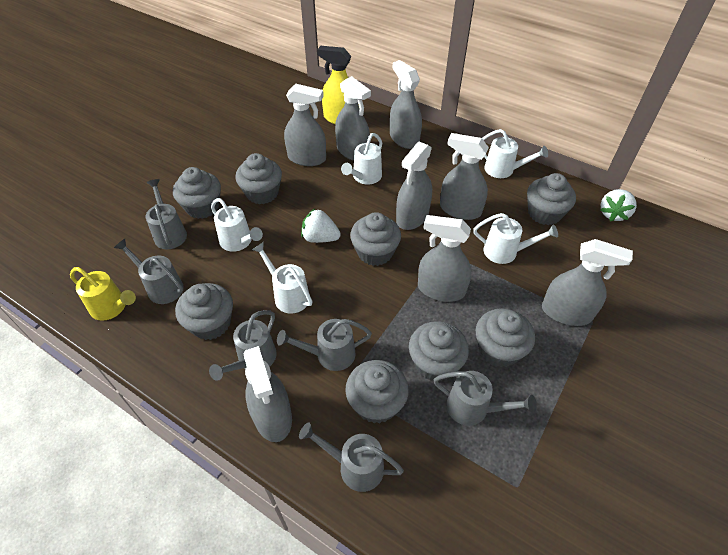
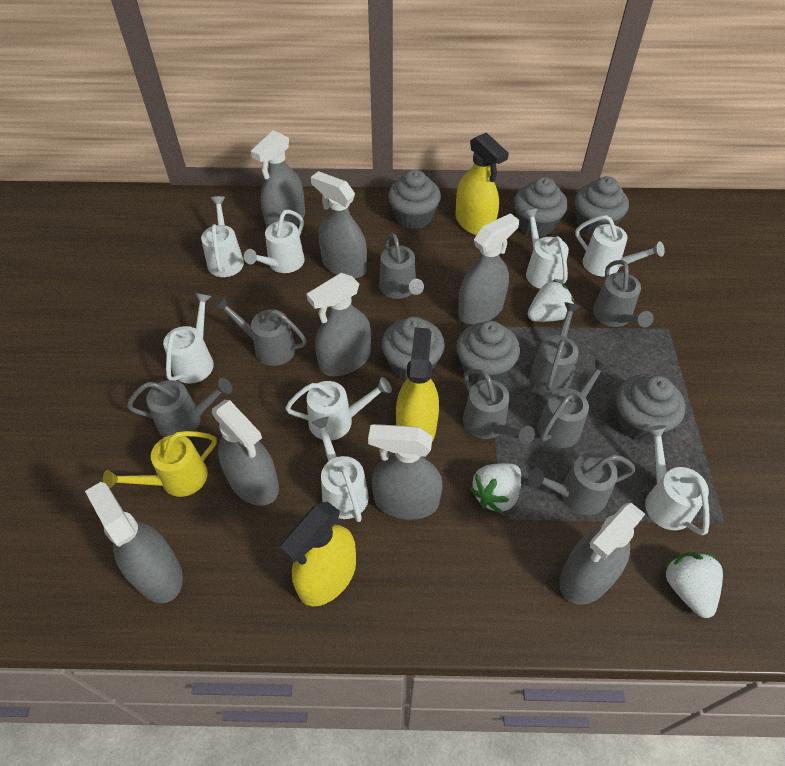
grey cupcake: [173,167,221,219] [175,283,233,340] [235,153,282,204] [345,360,409,423] [350,212,401,266] [409,321,469,381] [476,308,535,368] [527,173,576,225] = 8 -> [382,317,445,380] [388,170,441,229] [457,321,520,382] [514,177,568,237] [575,176,629,236] [616,374,685,441] = 6
grey watering can: [114,239,183,304] [146,179,187,249] [209,310,277,381] [277,319,372,371] [299,423,404,492] [434,371,537,426] = 6 -> [127,378,232,437] [214,296,307,366] [379,233,424,299] [463,369,535,444] [528,452,636,515] [530,302,580,393] [537,359,610,448] [593,260,654,327] = 8
white strawberry: [301,209,341,243] [601,189,637,222] = 2 -> [470,463,521,514] [528,280,574,322] [664,552,723,618] = 3
white watering can: [211,198,263,252] [252,242,312,313] [341,133,382,185] [473,213,558,264] [482,129,548,178] = 5 -> [163,293,214,384] [201,196,244,277] [244,210,305,273] [285,377,392,440] [311,417,369,522] [523,208,569,289] [575,215,665,277] [645,425,710,536] = 8
yellow spray bottle: [317,46,359,124] = 1 -> [280,501,356,606] [396,327,439,442] [455,132,509,235] = 3

